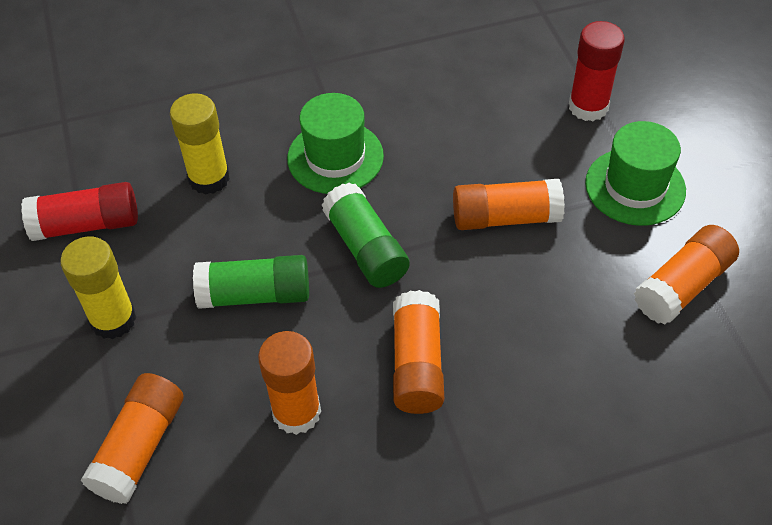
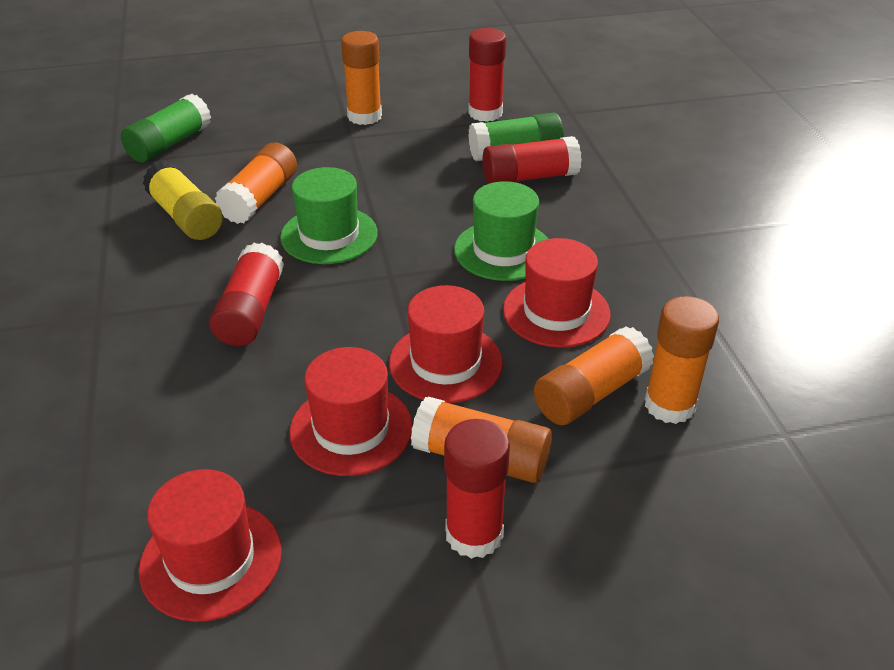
red glue stick: [21,182,138,241] [569,21,625,121] = 2 -> [209,243,284,346] [444,419,510,559] [468,28,506,122] [483,136,582,184] = 4
red hat: none = 0 -> [139,469,282,622] [289,347,413,476] [389,285,503,403] [503,238,610,348] = 4
yellow glue stick: [60,237,137,339] [170,93,230,195] = 2 -> [143,161,223,240] = 1

